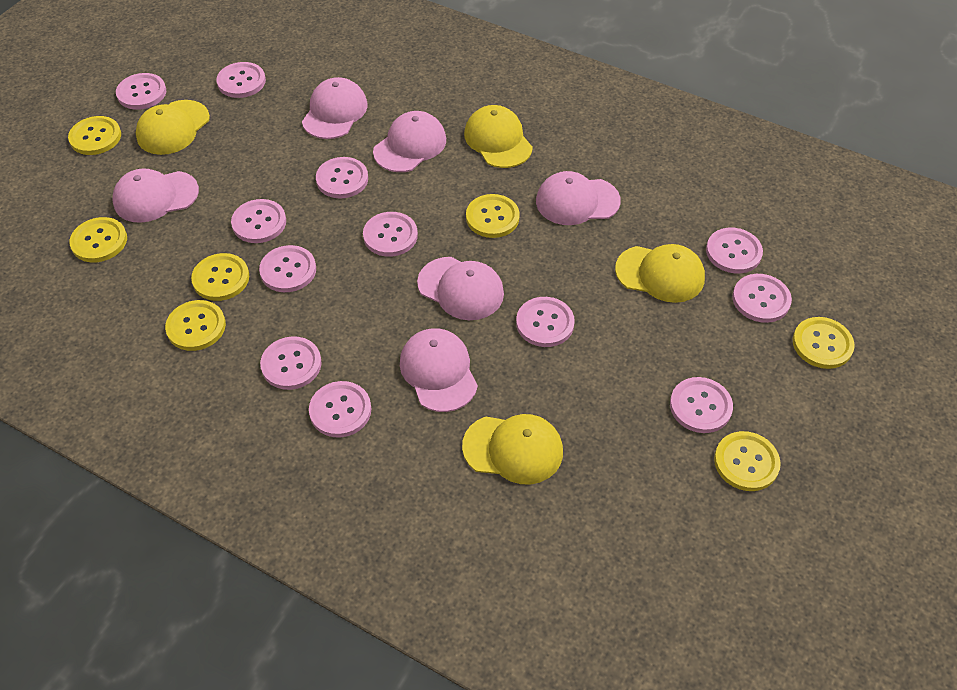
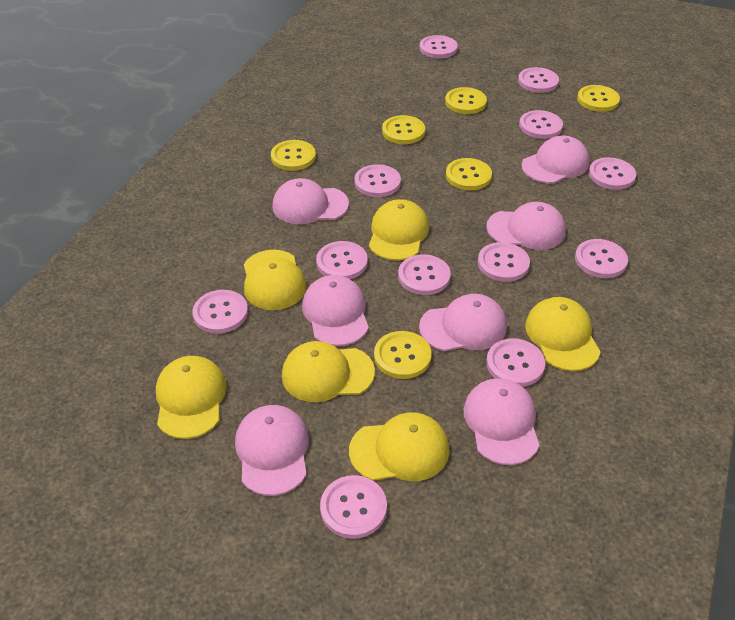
pink cap: [112,168,199,223] [302,77,367,139] [373,111,446,172] [400,328,478,412] [417,257,504,320] [536,171,621,225] = 6 -> [235,405,309,496] [272,178,349,224] [302,275,369,346] [419,294,507,351] [464,378,540,465] [486,202,566,250] [522,136,589,184] = 7
yellow button: [68,116,121,155] [70,217,127,262] [165,300,226,351] [191,253,249,301] [466,194,520,238] [714,431,781,491] [793,317,855,369] = 7 -> [271,140,316,171] [374,331,431,379] [382,115,425,144] [445,87,487,114] [446,158,492,190] [577,85,620,112] = 6
yellow cap: [136,100,210,155] [462,414,563,484] [464,105,533,168] [615,244,705,303] = 4 -> [156,356,227,439] [244,250,307,310] [282,341,375,402] [349,412,449,481] [369,199,429,261] [525,297,601,371] = 6

